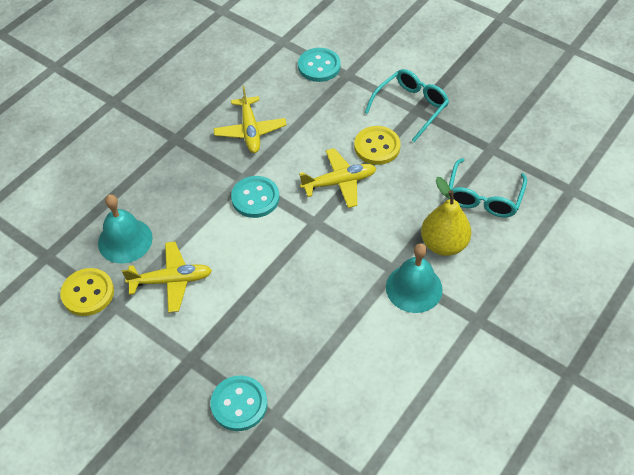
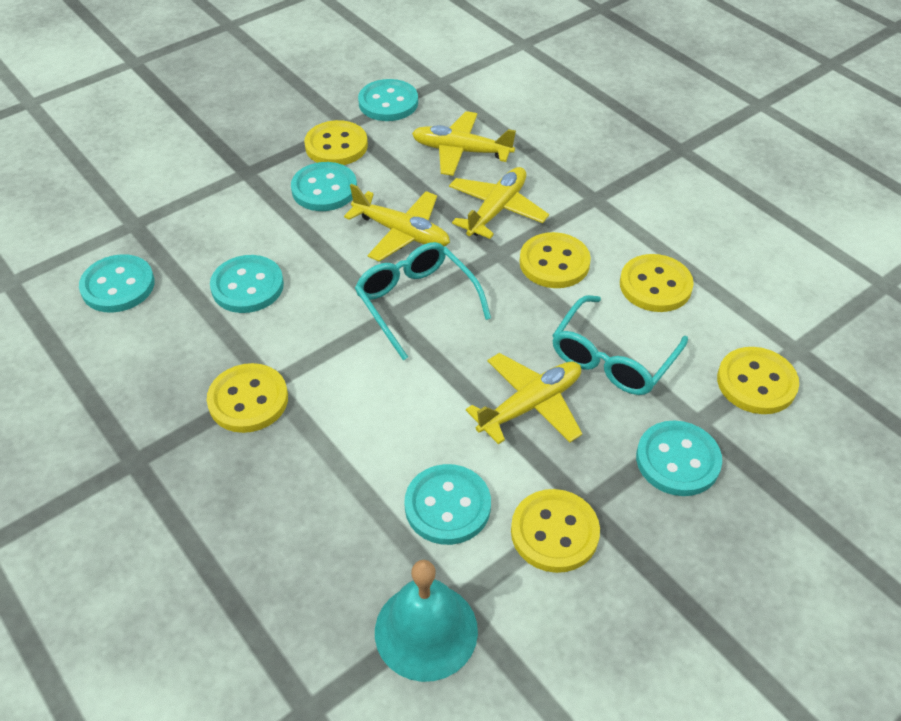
turquoise bell: [98,194,153,263] [386,243,443,313] = 2 -> [375,560,478,682] = 1
turquoise button: [210,375,267,431] [231,176,279,218] [298,48,341,82] = 3 -> [79,254,155,313] [210,255,284,313] [291,162,357,211] [358,79,418,121] [404,464,491,545] [636,420,722,496] = 6
yellow button: [60,268,114,316] [354,126,401,165] = 2 -> [207,363,288,433] [304,120,368,165] [511,489,600,573] [519,232,591,288] [620,254,694,312] [717,347,799,414] = 6
yellow pear: [421,177,472,256] = 1 -> none = 0
yellow plane: [122,242,212,313] [213,86,287,153] [299,148,376,208] = 3 -> [344,184,450,262] [412,111,516,176] [449,167,549,239] [466,353,582,444] = 4

